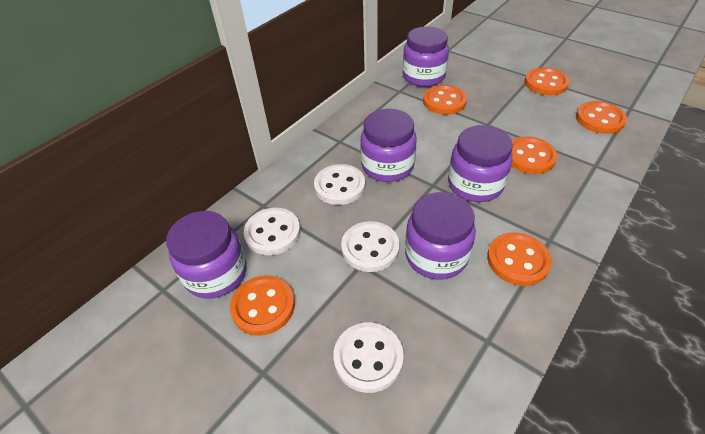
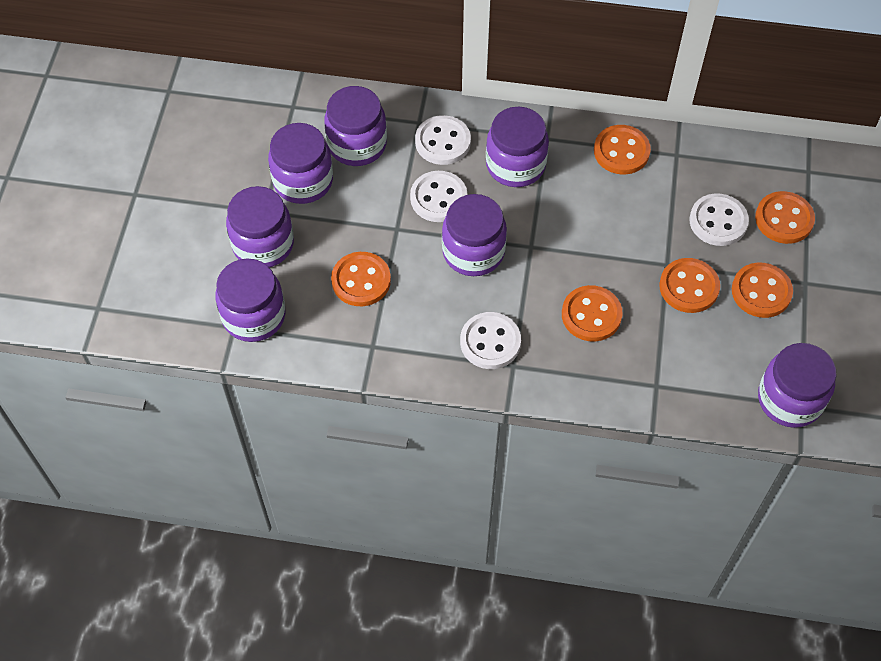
purple jar: [166,211,247,299] [360,109,417,182] [403,26,449,87] [405,192,476,279] [448,125,513,202] = 5 -> [215,259,285,342] [226,186,294,267] [268,123,333,204] [324,86,387,166] [442,194,507,276] [486,107,549,187] [758,343,836,428] = 7

